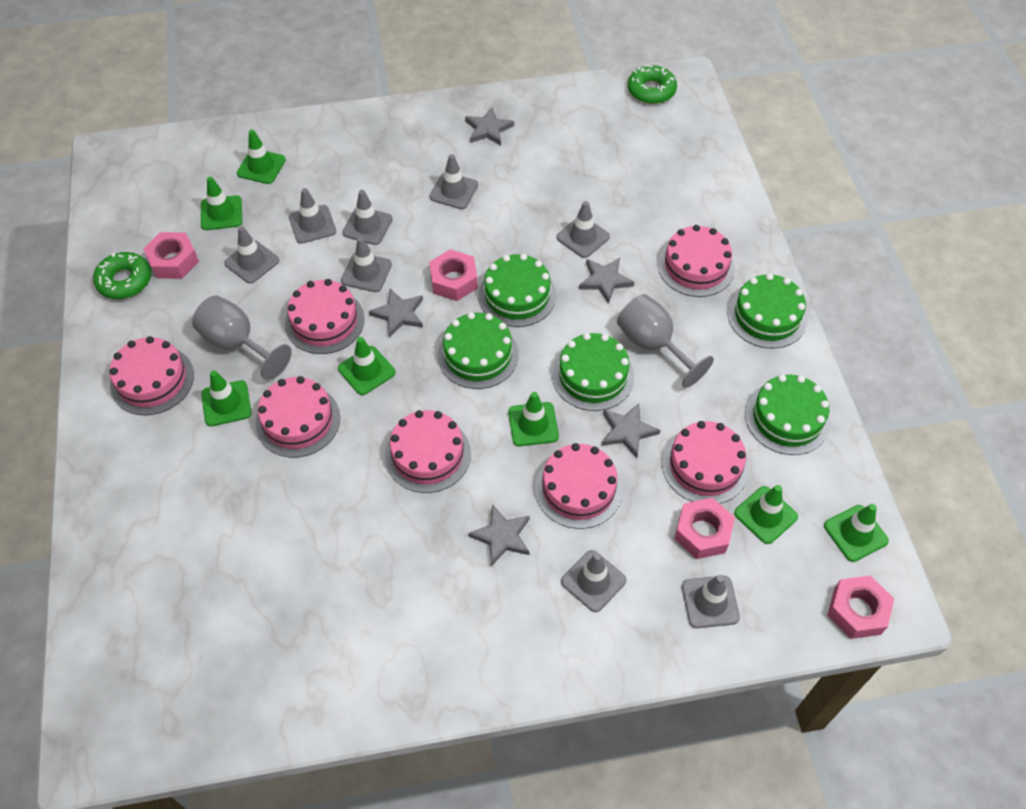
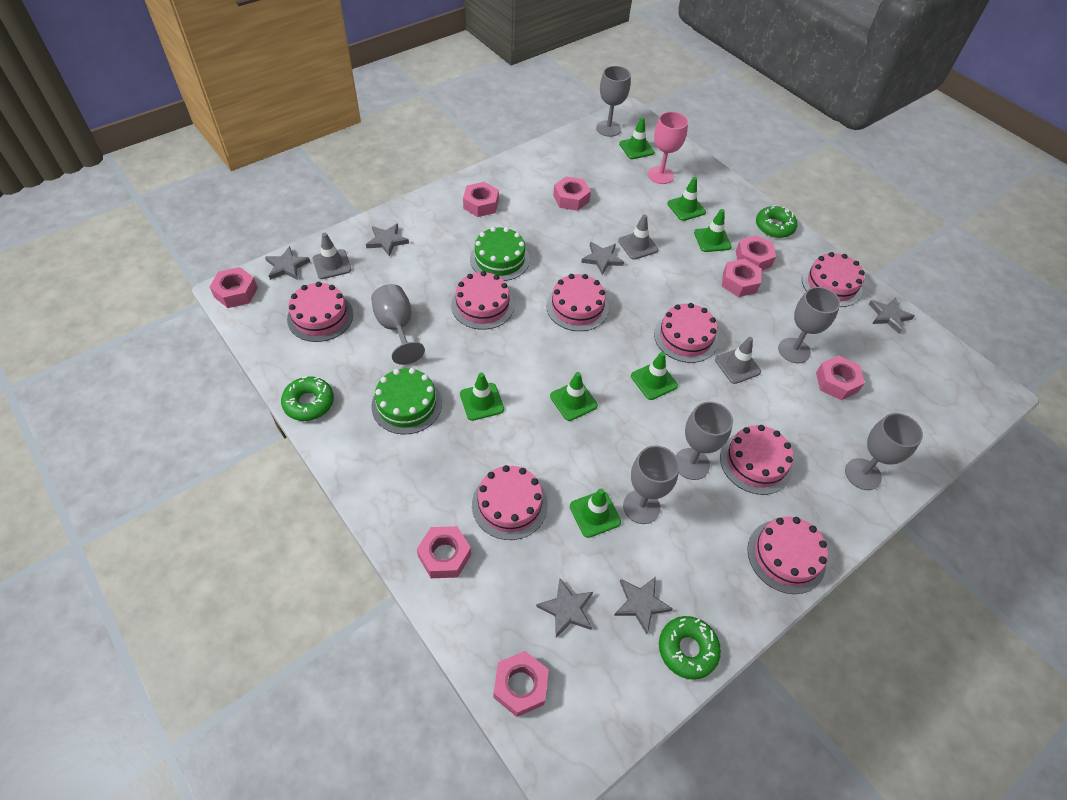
green cake: [438,312,519,389] [478,254,556,327] [552,333,634,411] [728,273,808,348] [745,374,830,455] = 5 -> [371,368,442,435] [470,227,530,281] = 2
green donut: [93,252,151,299] [628,65,677,104] = 2 -> [281,376,334,421] [659,616,721,680] [756,205,797,238] = 3
grey goblet: [192,295,292,380] [617,294,714,388] = 2 -> [371,284,425,365] [596,66,631,137] [623,445,679,524] [676,402,733,480] [778,287,840,363] [845,413,923,490] = 6
grey star: [369,289,423,338] [465,107,514,146] [468,505,530,566] [579,258,634,304] [602,403,660,458] = 5 -> [265,246,310,280] [366,224,409,257] [536,579,593,637] [581,242,624,275] [614,577,673,634] [869,298,914,334] = 6
grey traffic cone: [224,226,279,284] [289,188,336,244] [341,237,392,292] [342,190,393,245] [430,154,478,209] [557,201,610,258] [561,550,626,612] [682,575,740,628] = 8 -> [313,233,352,279] [618,214,658,260] [715,337,761,384] = 3
pink cake: [109,336,194,415] [255,376,340,457] [285,279,365,354] [385,410,471,493] [535,443,623,529] [658,225,735,297] [662,421,749,504] = 7 -> [287,282,353,342] [451,271,514,330] [472,465,548,540] [546,274,609,331] [654,303,718,363] [720,425,793,495] [747,516,828,594] [802,252,865,307] = 8
pink goblet: none = 0 -> [648,112,688,184] = 1
pink nut: [143,232,199,279] [429,249,478,301] [674,498,735,559] [828,575,894,639] = 4 -> [210,267,258,308] [417,526,471,578] [463,182,499,217] [494,651,549,717] [553,176,591,211] [722,259,762,297] [736,235,776,270] [816,355,865,400] = 8

